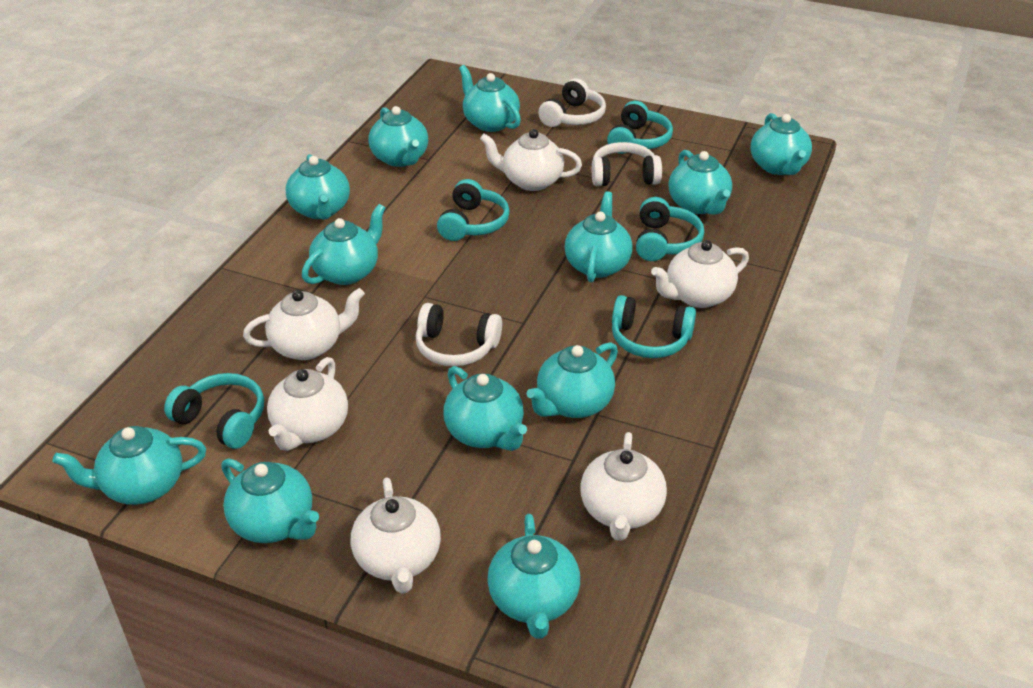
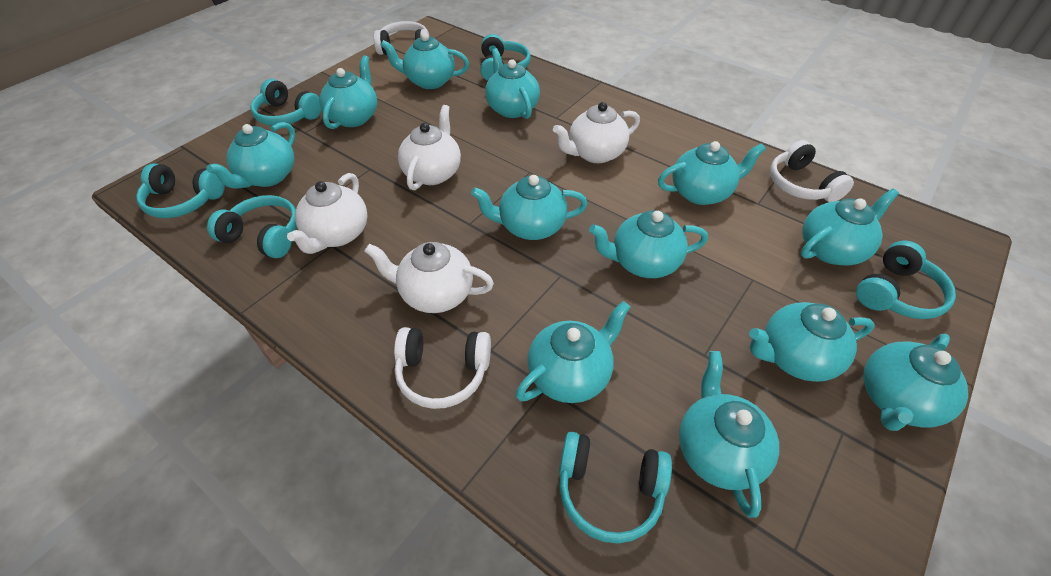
turquoise headphones: [164,373,264,449] [437,179,510,241] [607,101,673,154] [612,295,696,358] [636,197,704,261] = 5 -> [136,164,225,218] [207,195,297,258] [250,79,322,126] [480,34,531,81] [559,432,672,544] [856,241,956,319] = 6
white teapot: [243,288,365,360] [267,357,348,451] [351,477,441,594] [480,129,582,191] [580,432,667,541] [651,240,749,308] = 6 -> [287,173,368,254] [364,242,494,313] [398,105,461,190] [553,102,640,163] = 4

